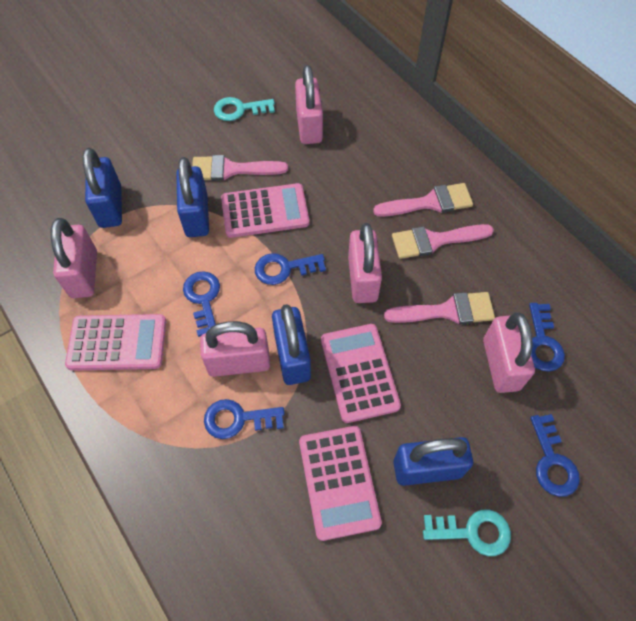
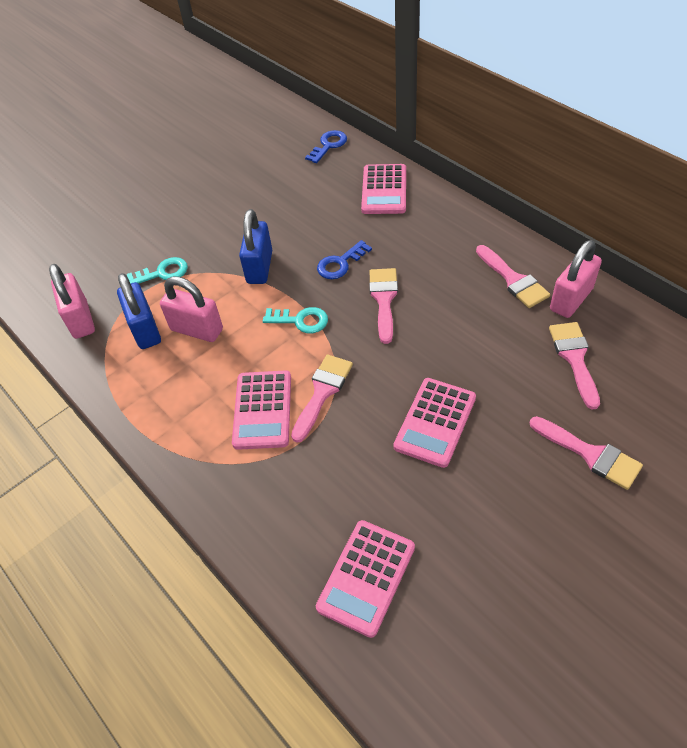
blue key: [183,271,220,337] [204,399,285,439] [255,253,326,285] [529,303,565,372] [530,414,580,497] = 5 -> [305,130,347,163] [317,240,372,279] = 2
blue padlock: [83,148,122,228] [176,157,209,237] [272,304,311,385] [393,437,473,486] = 4 -> [117,273,161,349] [239,209,272,284] = 2
pink brush: [192,155,288,181] [373,183,473,217] [384,292,495,325] [392,224,494,259] = 4 -> [291,355,353,443] [369,268,398,344] [476,245,550,308] [530,416,643,490] [549,322,600,410] = 5
pink padlock: [51,218,97,298] [200,321,270,377] [295,65,323,144] [348,223,382,303] [483,312,535,393] = 5 -> [49,264,95,339] [160,276,223,342] [550,240,602,318] = 3

